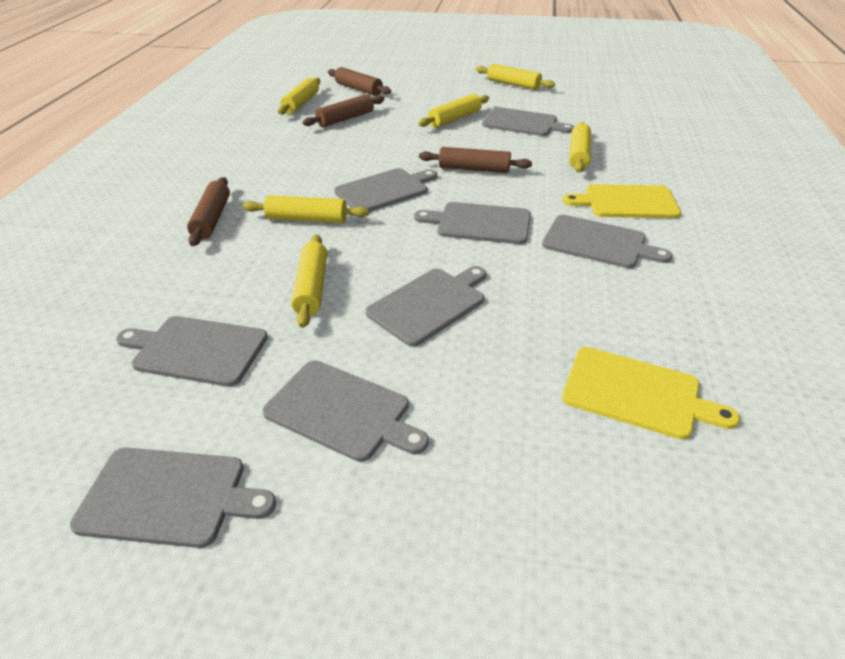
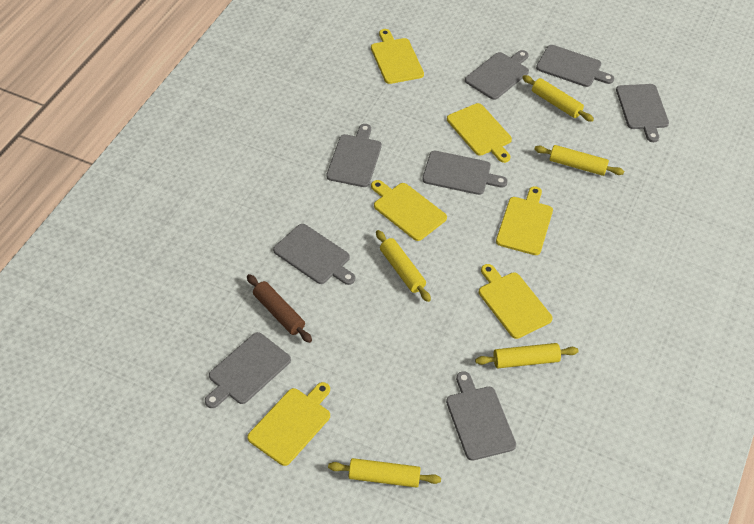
brown rolling pin: [187,177,230,246] [303,94,384,127] [328,67,391,96] [419,147,532,173] = 4 -> [247,274,312,343] = 1
yellow cutting board: [562,347,740,440] [563,184,681,218] = 2 -> [247,382,330,466] [371,29,424,84] [371,180,447,241] [447,103,512,163] [479,264,553,339] [496,186,553,255] = 6
yellow rolling pin: [243,195,369,223] [278,78,320,115] [291,235,327,328] [418,94,489,128] [476,64,555,90] [569,122,591,172] = 6 -> [328,458,441,488] [376,230,431,302] [475,343,579,368] [522,75,594,122] [534,145,624,176] = 5

